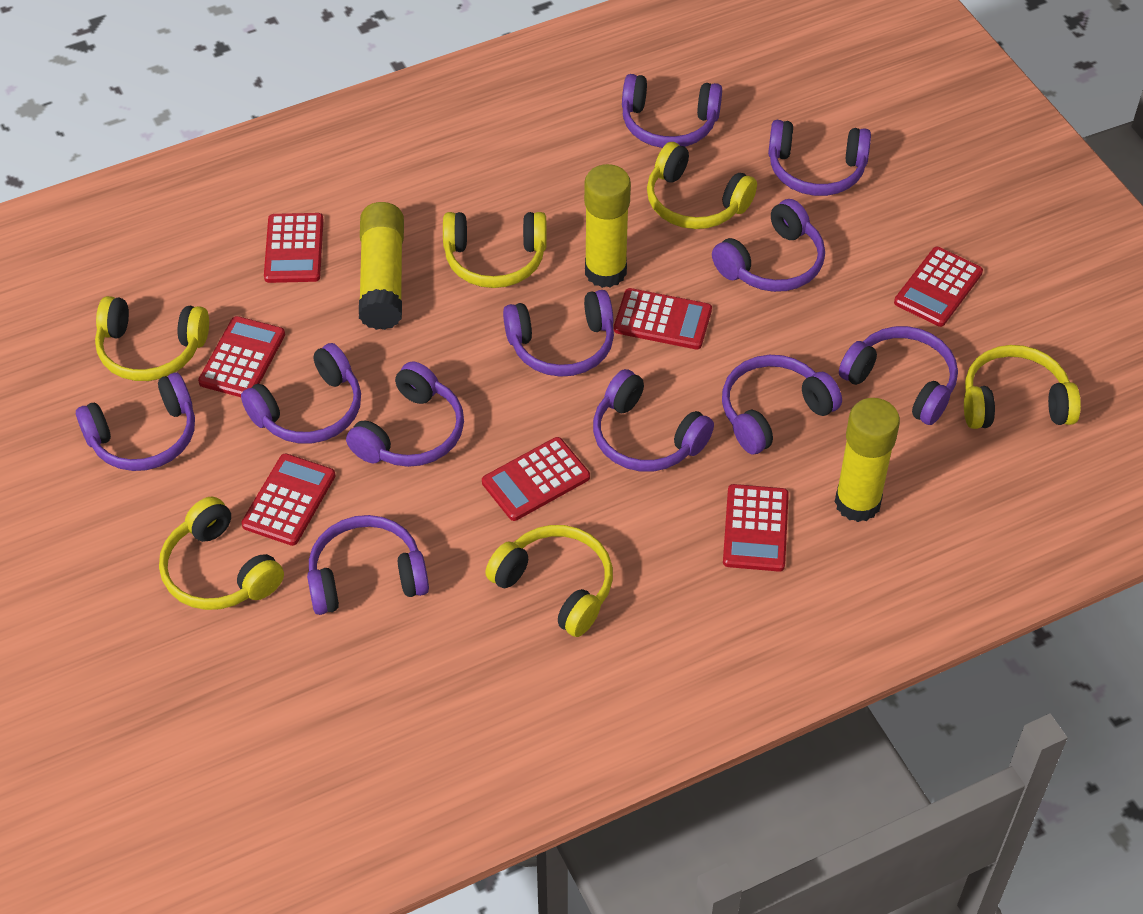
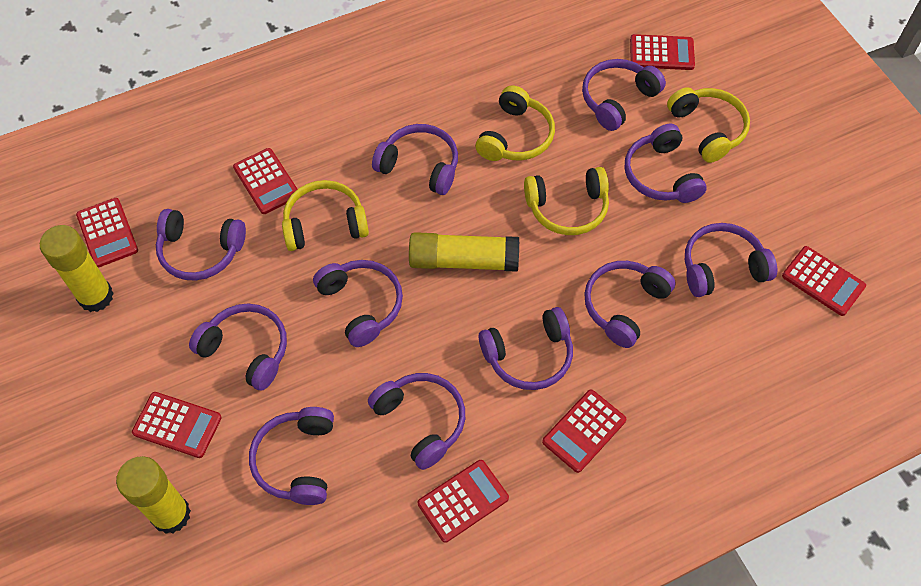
yellow headphones: [95,296,209,381] [159,497,284,610] [443,212,546,288] [485,525,613,637] [647,142,757,229] [964,345,1081,429] = 6 -> [282,180,369,251] [475,86,555,161] [524,167,609,235] [667,87,750,163] = 4

